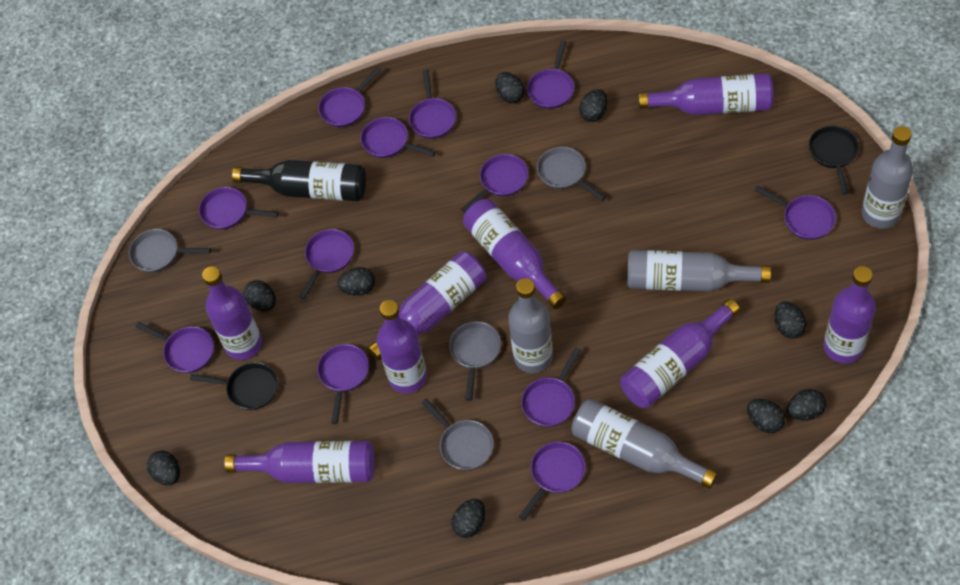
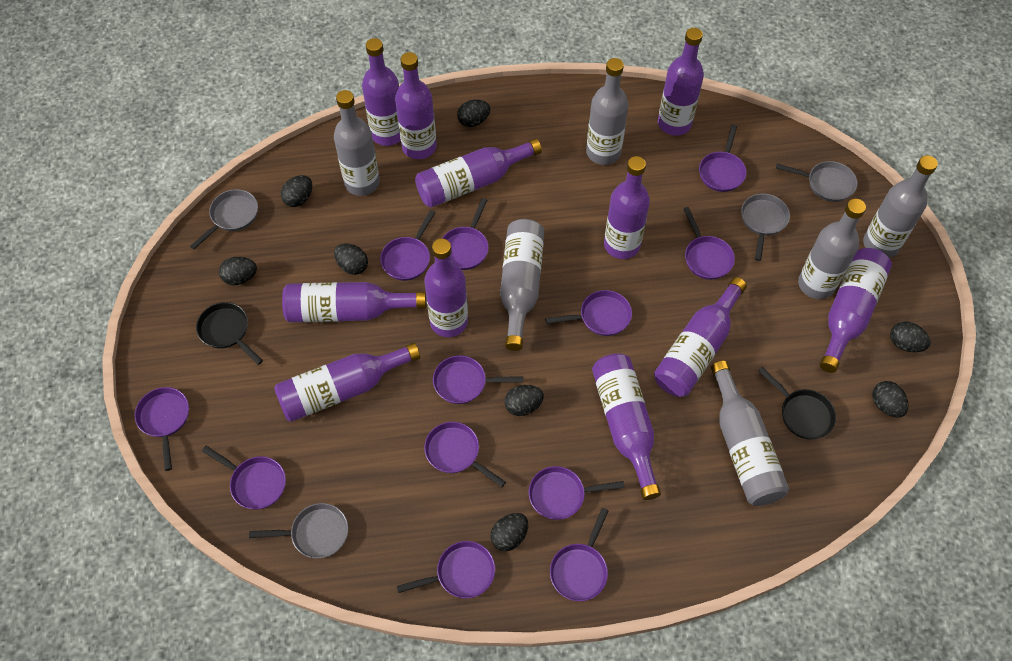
black bottle: [232,160,366,201] = 1 -> none = 0
black egg: [147,451,180,485] [243,280,276,311] [338,267,375,296] [451,499,486,538] [495,72,525,103] [579,89,608,122] [747,399,785,434] [774,301,806,338] [787,389,826,421] = 9 -> [219,257,257,285] [281,175,312,207] [334,243,368,275] [457,100,490,127] [491,513,528,551] [504,385,544,416] [872,381,909,418] [890,321,931,352] = 8
grey bottle: [508,278,553,373] [571,399,718,489] [627,250,771,292] [862,126,913,229] = 4 -> [334,90,380,196] [500,219,544,351] [586,58,629,165] [711,361,789,506] [798,199,866,299] [863,155,938,258] = 6
purple bottle: [202,266,262,360] [224,441,375,483] [368,251,486,360] [377,300,427,393] [463,199,566,309] [620,299,740,408] [638,74,774,115] [824,266,876,363] = 8 -> [274,343,421,422] [282,282,426,322] [362,38,401,146] [395,52,437,159] [415,139,542,208] [424,239,468,337] [592,353,661,500] [604,156,650,259] [654,277,747,397] [658,28,704,136] [820,248,892,373] = 11

